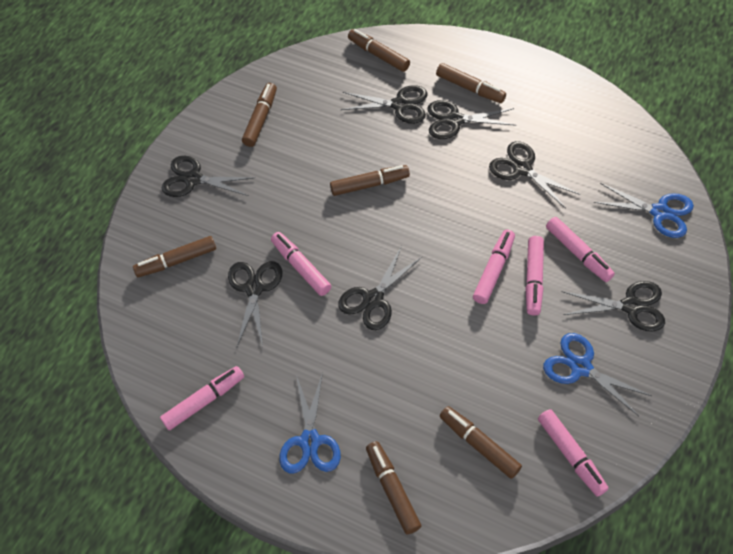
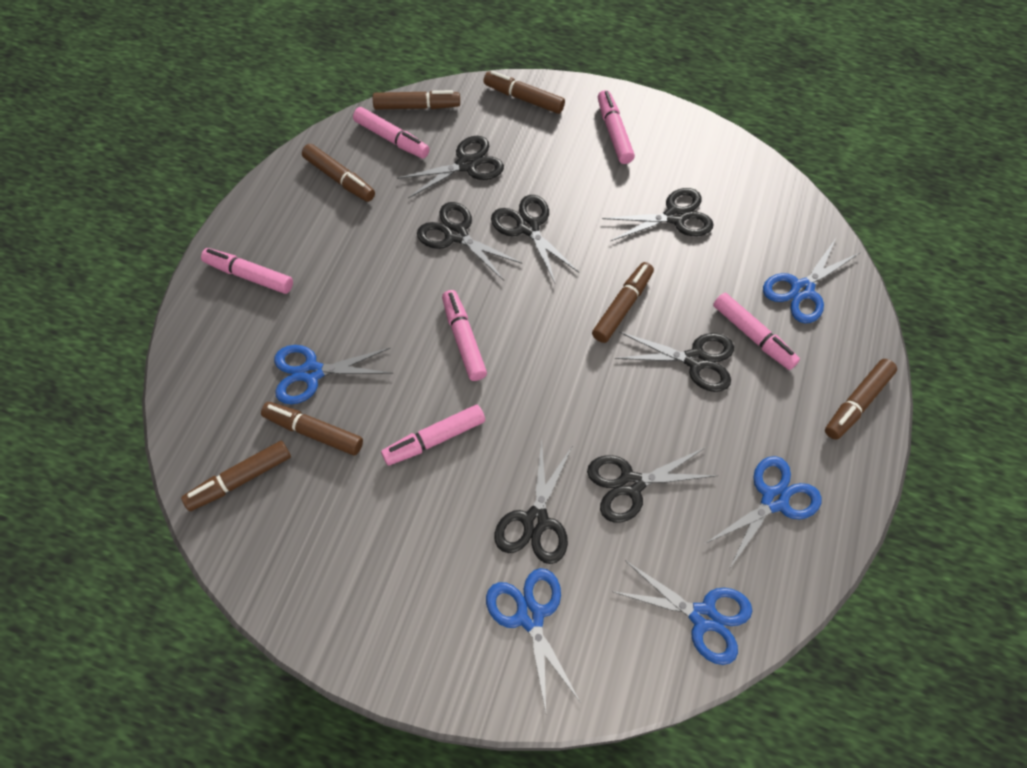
blue scissors: [279,372,341,473] [543,333,652,416] [594,183,694,238] = 3 -> [274,345,393,404] [486,568,581,712] [611,560,752,665] [706,456,822,568] [763,238,860,323] = 5

